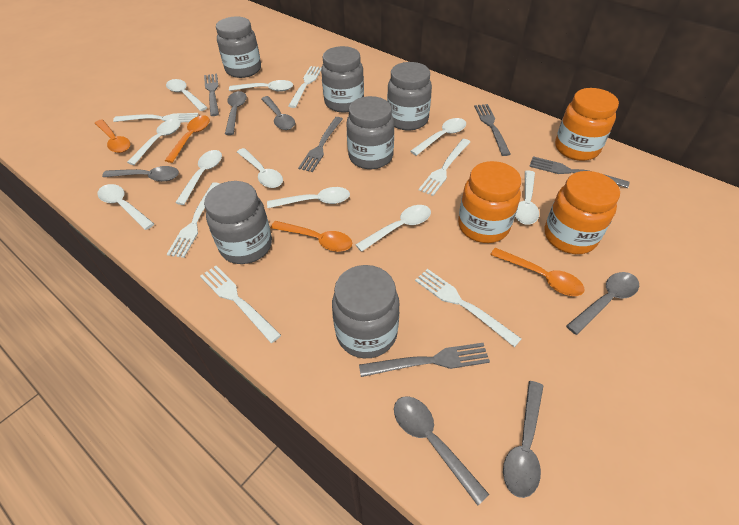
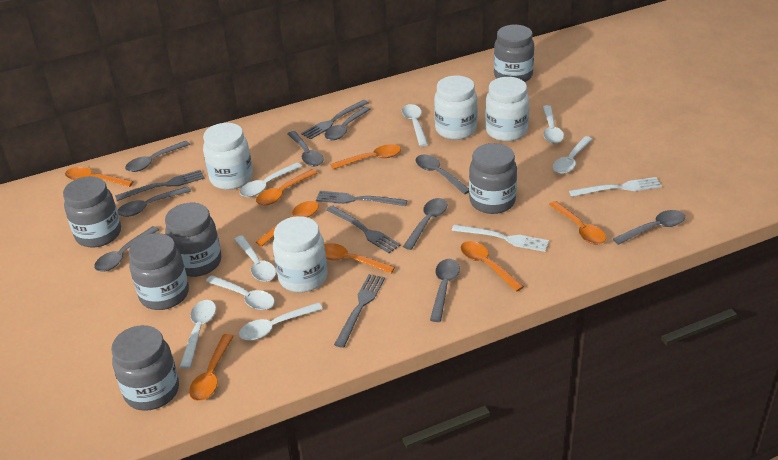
grey spoon: [102,166,179,182] [225,91,247,135] [261,96,295,130] [394,396,489,506] [503,381,543,498] [566,272,639,335] = 6 -> [94,226,159,272] [118,186,191,217] [125,141,190,172] [288,131,324,166] [324,106,371,140] [403,198,447,250] [415,155,469,194] [430,259,460,322] [613,210,685,245] = 9
orange jar: [458,161,521,243] [545,171,620,254] [555,88,619,161] = 3 -> none = 0
orange spoon: [95,119,130,153] [165,115,210,163] [271,221,352,252] [490,248,585,296] = 4 -> [65,167,134,187] [189,334,234,401] [256,169,317,205] [256,201,319,246] [324,243,395,273] [330,144,401,169] [460,241,524,292] [549,201,606,245] = 8
white fork: [113,113,198,122] [167,182,220,258] [200,266,281,343] [289,66,322,108] [415,269,521,347] [419,139,470,196] = 6 -> [452,224,549,252] [569,177,662,197] = 2
white jar: none = 0 -> [203,123,253,190] [273,216,328,292] [434,75,477,140] [485,77,529,141] = 4
white spoon: [97,184,154,230] [127,119,181,165] [166,79,208,111] [175,150,222,205] [229,80,293,92] [237,148,283,188] [267,187,350,208] [355,205,431,252] [410,118,466,156] [515,170,539,225] = 10 -> [180,300,216,369] [206,275,275,310] [234,235,276,282] [239,302,323,340] [240,162,302,197] [402,104,428,147] [543,105,564,144] [553,136,593,174] = 8

